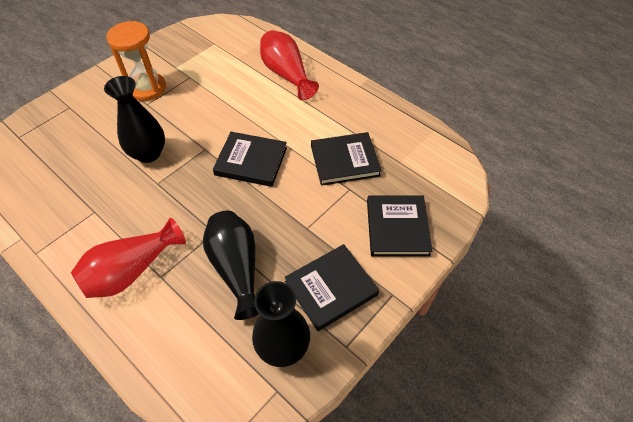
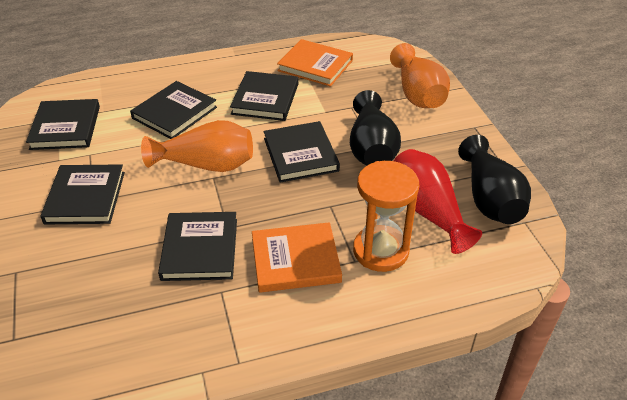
black book: [213,132,287,187] [285,244,379,331] [311,132,382,186] [367,196,432,257] = 4 -> [26,99,100,150] [40,164,125,224] [130,81,217,139] [158,212,237,281] [230,71,298,121] [264,121,340,183] = 6
black vase: [104,76,165,163] [203,211,259,320] [252,281,310,367] = 3 -> [350,90,401,165] [458,135,531,224] = 2
orange book: none = 0 -> [252,222,342,293] [277,39,353,87] = 2
orange vase: none = 0 -> [141,120,253,172] [390,43,450,108] = 2
red vase: [71,218,186,298] [260,30,319,100] = 2 -> [394,149,482,254] = 1

